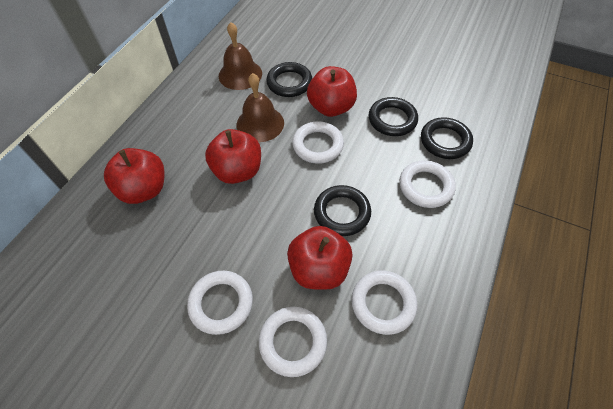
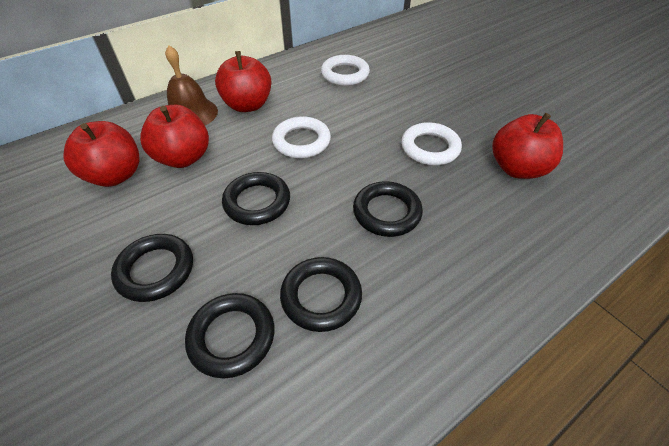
black ring: [266,62,312,97] [314,185,371,236] [369,97,418,136] [421,117,473,159] = 4 -> [111,234,193,302] [185,293,275,378] [222,172,290,225] [280,257,362,332] [353,181,423,237] = 5
brown bell: [219,22,262,90] [237,73,284,142] = 2 -> [165,45,218,126] = 1
white ring: [187,271,253,335] [259,307,327,377] [292,121,344,164] [352,270,417,335] [399,160,456,208] = 5 -> [272,116,331,158] [321,55,370,86] [401,122,462,166] = 3

